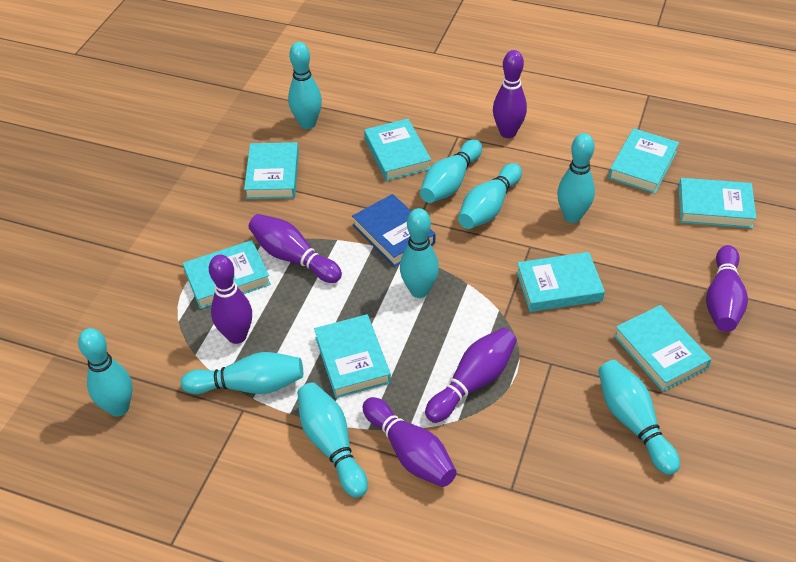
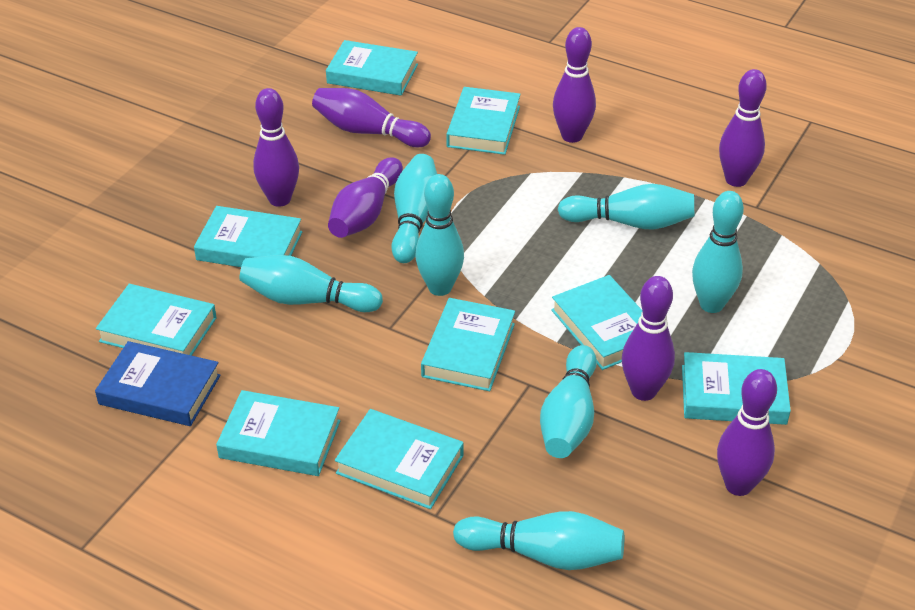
purple bowling pin: [209,255,252,344] [248,214,342,283] [362,397,457,487] [425,328,517,423] [493,50,527,138] [706,245,748,332] = 6 -> [253,88,299,207] [312,88,431,148] [328,157,403,238] [553,27,596,143] [622,276,675,401] [717,369,777,496] [719,69,767,187] = 7
turquoise book: [183,240,271,309] [244,142,299,199] [314,314,391,398] [364,119,431,181] [517,252,605,312] [608,128,679,194] [614,305,711,392] [678,178,756,228] = 8 -> [96,284,217,356] [194,206,302,267] [216,390,340,476] [326,40,418,96] [335,409,464,509] [421,298,515,391] [446,87,521,155] [551,275,642,370] [682,352,791,425] = 9
turquoise bowling pin: [78,328,132,417] [181,352,303,394] [288,42,322,129] [297,383,368,498] [400,208,439,298] [420,139,482,203] [458,163,522,229] [557,133,595,223] [598,360,680,475] = 9 -> [240,255,383,312] [391,154,437,263] [415,174,464,296] [453,511,624,570] [540,345,597,458] [558,184,694,230] [692,191,744,313] = 7

